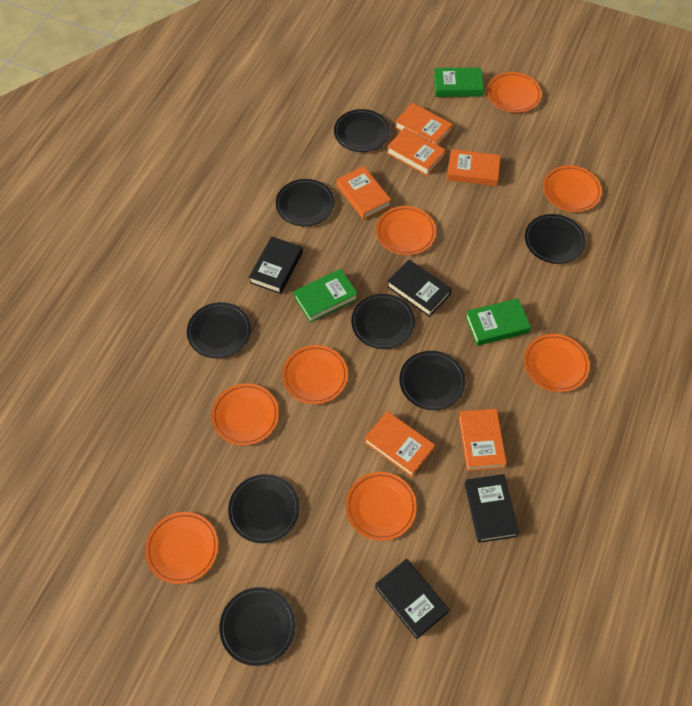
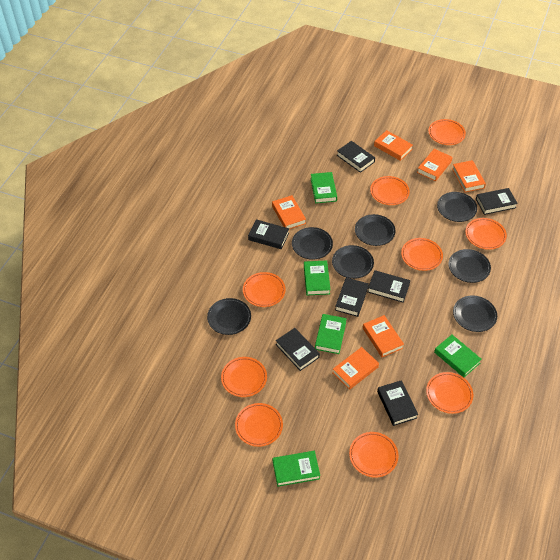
black book: [249,236,303,294] [375,559,449,639] [387,260,452,317] [465,474,519,543] = 4 -> [248,219,289,249] [276,328,320,371] [335,278,369,317] [337,141,375,173] [368,270,410,303] [377,380,418,426] [476,188,518,215] = 7
black plate: [187,302,251,358] [219,587,296,666] [228,474,300,543] [276,179,335,226] [334,109,390,152] [351,294,415,349] [399,351,466,410] [525,214,586,264] = 8 -> [207,298,251,335] [292,227,333,260] [332,245,374,279] [355,214,396,246] [437,192,477,222] [448,249,491,283] [453,295,497,332] = 7
green book: [293,269,358,323] [433,67,484,97] [465,298,531,346] = 3 -> [273,451,320,487] [304,261,331,295] [311,172,337,203] [315,314,347,354] [434,335,482,377] = 5
orange plate: [145,512,218,584] [211,383,279,446] [282,345,348,404] [346,472,417,541] [376,206,436,255] [487,72,542,113] [524,334,590,392] [543,165,602,212] = 8 -> [221,357,267,397] [235,403,283,447] [243,272,286,307] [349,432,399,477] [370,176,410,205] [401,238,443,271] [426,372,473,414] [428,119,466,145] [465,218,507,250] = 9

